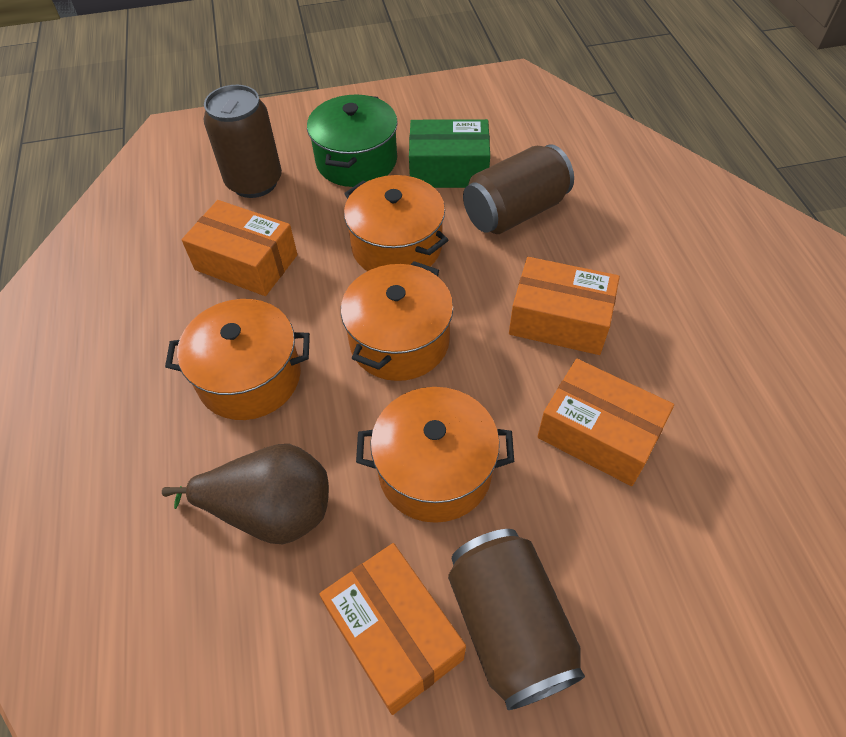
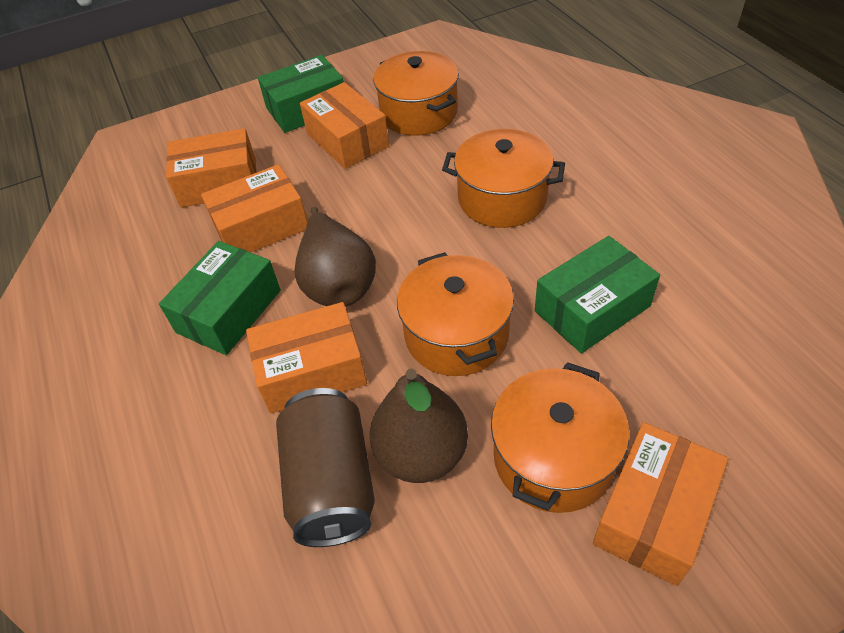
brown can: [203,85,282,198] [448,529,585,710] [463,144,574,234] = 3 -> [276,388,375,547] = 1
brown pear: [162,444,329,544] = 1 -> [294,207,376,307] [370,369,468,483] = 2
green box: [409,119,490,188] = 1 -> [159,241,281,355] [258,55,344,133] [535,236,660,353] = 3
green pot: [307,94,398,187] = 1 -> none = 0
orange box: [182,200,298,296] [320,543,466,715] [509,257,620,355] [537,359,674,486] = 4 -> [166,128,257,207] [201,164,307,253] [246,302,367,414] [300,82,389,169] [593,422,728,586] = 5

